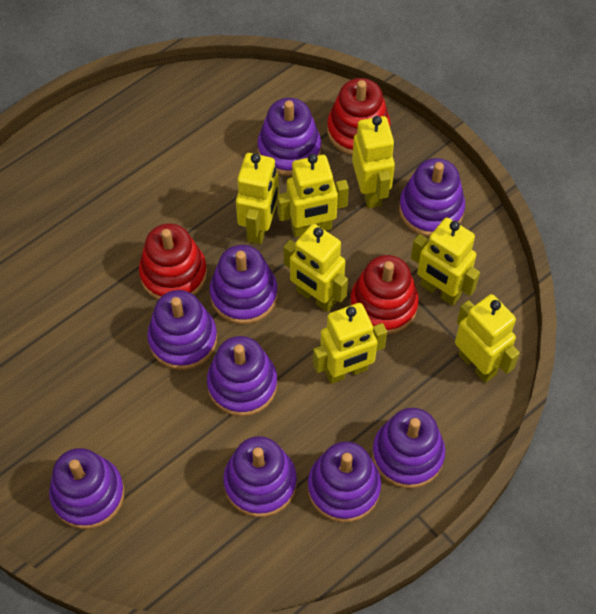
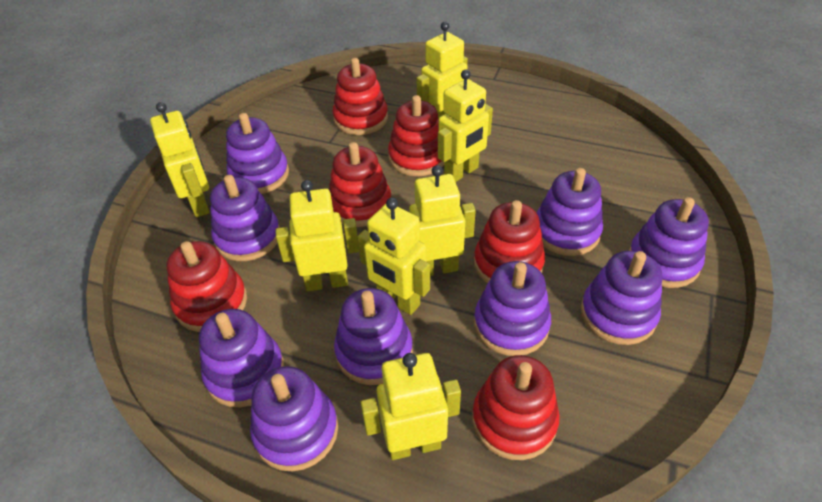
red stacking toy: [139,223,207,300] [327,78,391,155] [350,255,419,335] = 3 -> [166,241,247,332] [329,142,391,227] [332,58,388,135] [388,95,444,177] [472,355,560,460] [474,200,545,283] = 6

